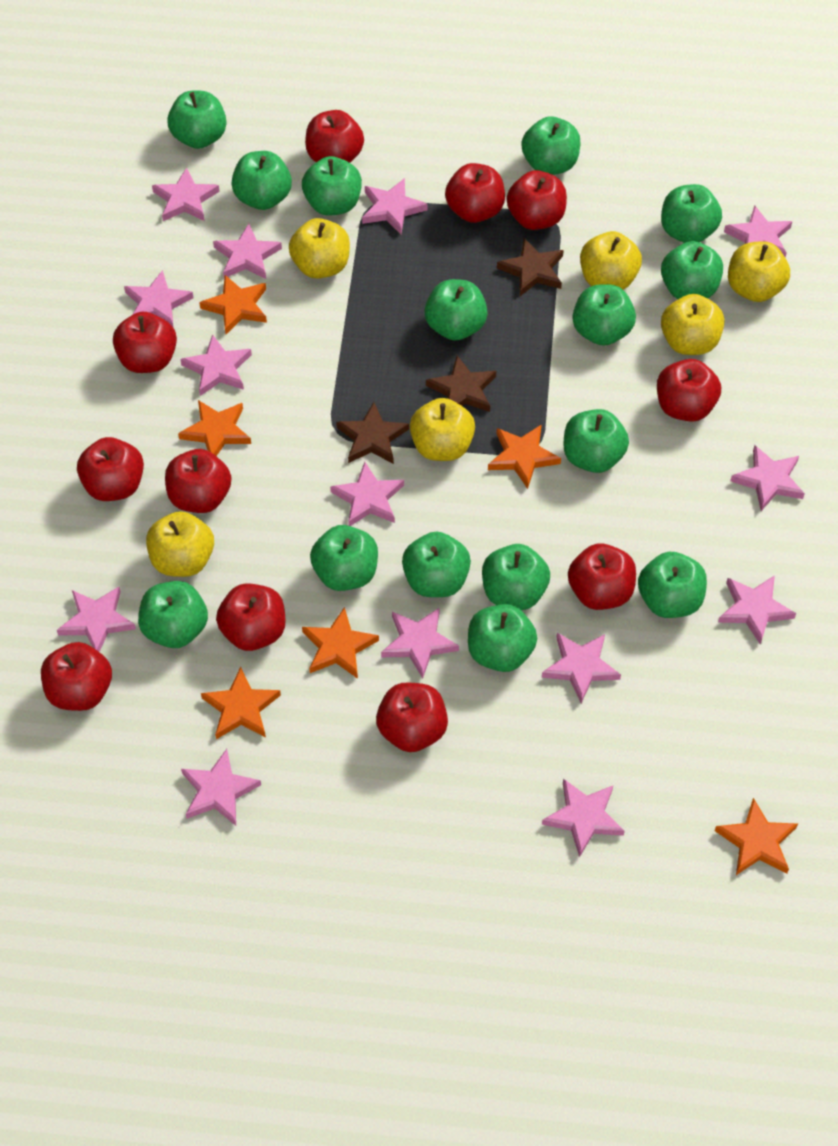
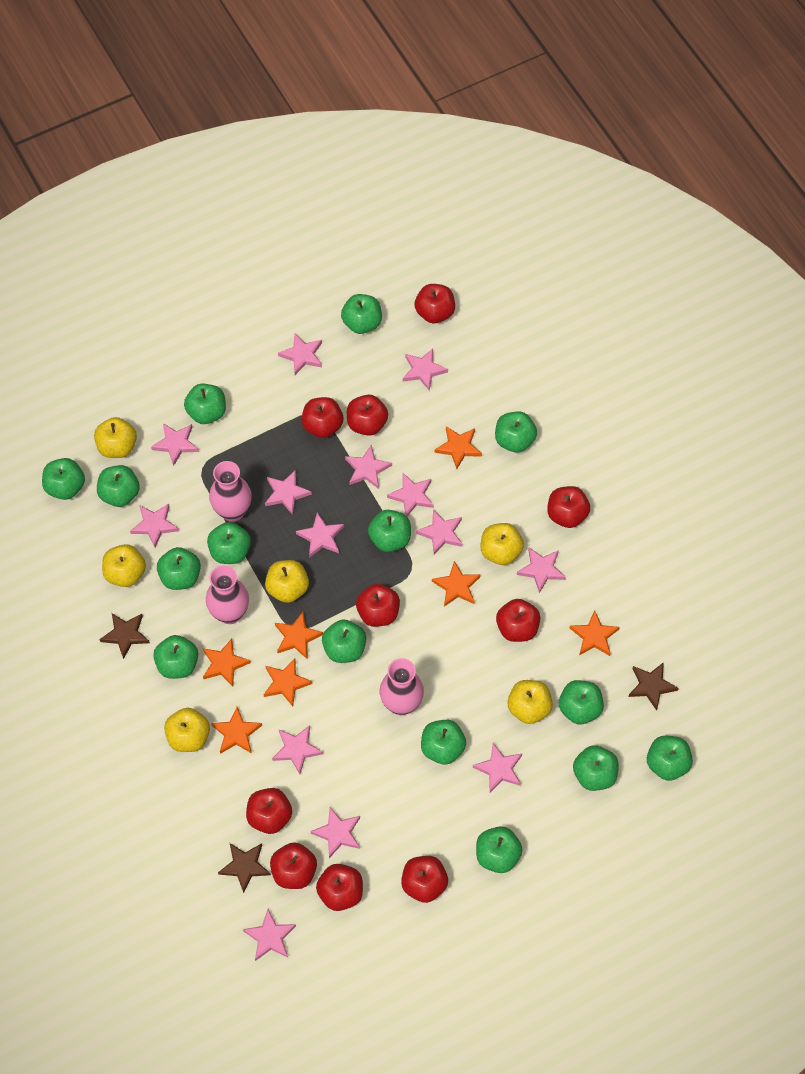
orange star: [178,400,251,456] [199,275,267,334] [201,667,281,739] [302,607,379,679] [488,424,561,489] [715,798,798,875] = 6 -> [203,639,251,686] [211,707,262,754] [264,658,312,706] [275,612,323,659] [432,561,481,607] [435,426,482,469] [570,610,620,656] = 7
pink vase: none = 0 -> [206,565,249,624] [209,461,252,522] [380,658,424,715] = 3
red apple: [41,642,112,711] [77,437,144,501] [113,312,177,373] [165,449,231,513] [216,583,285,651] [305,110,364,163] [376,682,448,752] [445,163,505,223] [507,170,567,230] [568,544,636,610] [657,359,721,422] = 11 -> [246,788,292,834] [270,842,317,889] [301,397,343,438] [316,864,363,911] [347,395,388,436] [356,584,400,627] [401,856,448,903] [415,284,455,323] [496,599,540,642] [547,486,590,528] = 10

